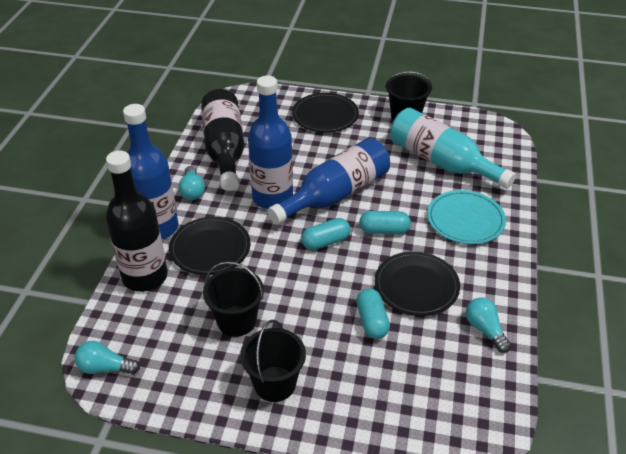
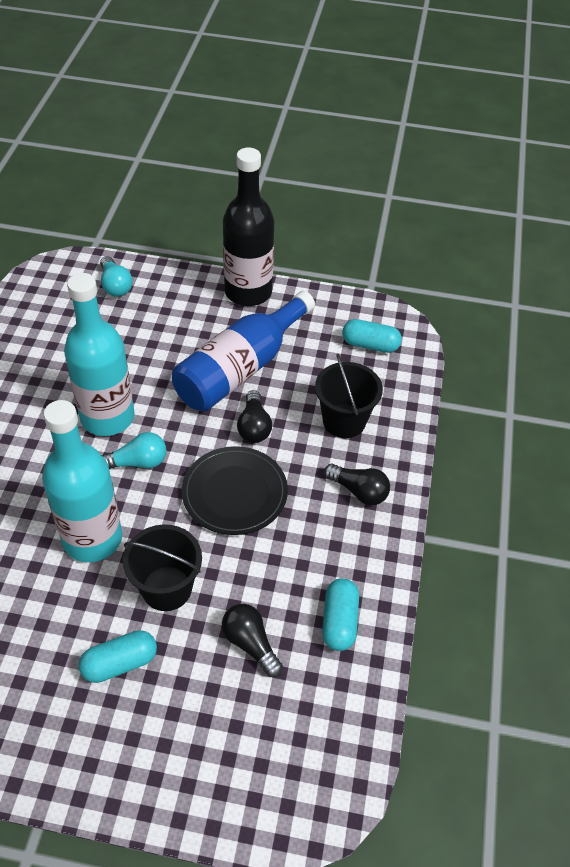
black bottle: [106,150,168,292] [201,89,244,191] = 2 -> [223,147,274,306] = 1
black bucket: [203,261,264,337] [240,320,306,402] [385,71,432,121] = 3 -> [123,524,202,611] [315,354,383,438] = 2
black light bulb: none = 0 -> [222,604,283,677] [237,390,272,443] [324,464,390,505] = 3
black plate: [169,217,251,275] [292,93,359,133] [375,251,460,316] = 3 -> [182,446,288,535] = 1
blue bottle: [123,104,178,239] [248,76,293,209] [267,138,390,225] = 3 -> [172,291,315,411] = 1
turquoise bottle: [390,108,516,189] = 1 -> [42,400,122,562] [64,273,135,436] = 2
turquoise light bulb: [75,341,140,374] [178,166,205,200] [466,297,511,353] = 3 -> [100,256,133,297] [102,432,166,469] = 2
turquoise plate: [427,190,506,244] = 1 -> none = 0

